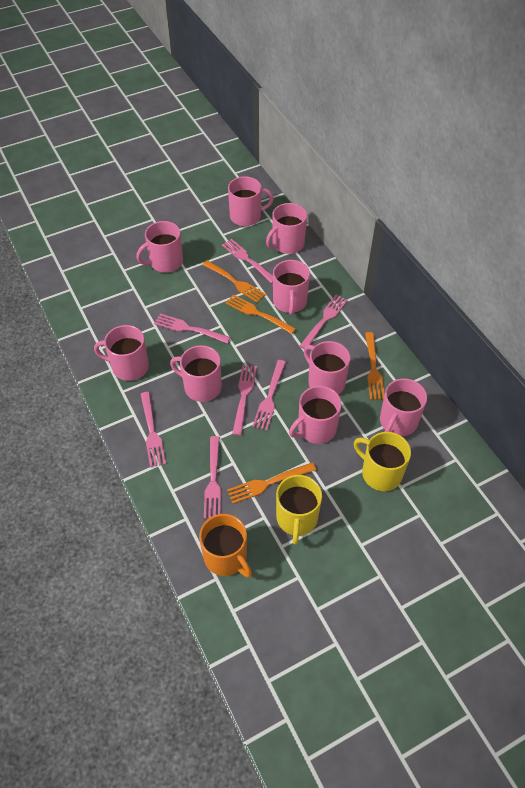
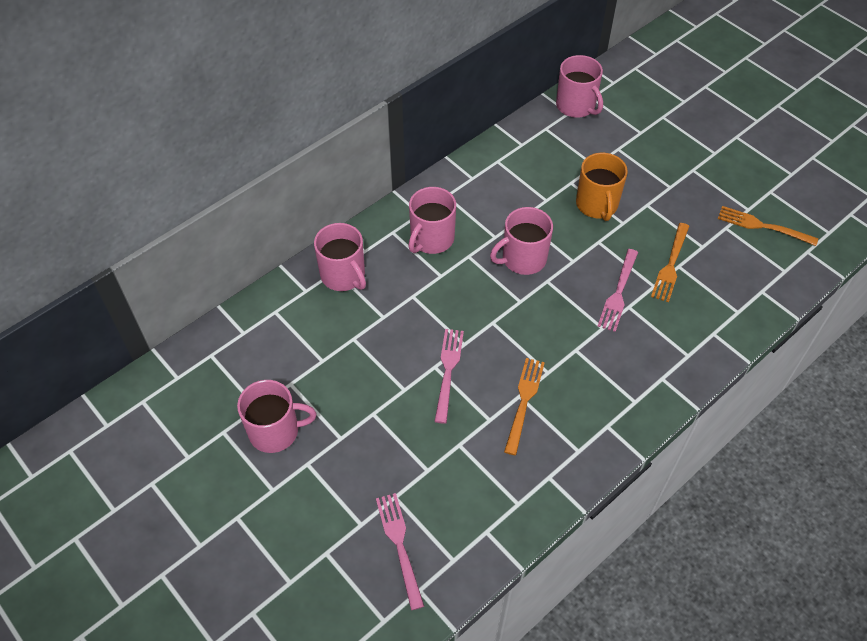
orange fork: [202,260,266,303] [225,294,296,334] [227,462,316,504] [365,332,385,400] = 4 -> [504,358,545,455] [651,223,689,302] [718,206,818,246] = 3
pink fork: [141,392,166,467] [154,313,231,344] [204,436,221,519] [222,239,273,284] [232,365,257,436] [252,360,286,430] [300,295,348,349] = 7 -> [376,493,424,610] [434,329,464,424] [598,249,638,332] = 3
pink mug: [94,325,149,381] [136,221,183,273] [170,345,222,402] [228,176,274,226] [266,203,307,254] [273,260,310,315] [289,386,342,444] [304,341,350,395] [380,379,427,436] = 9 -> [237,380,316,453] [314,223,366,291] [408,187,456,254] [490,207,553,275] [556,55,603,118] = 5
yellow mug: [276,475,322,545] [354,432,411,491] = 2 -> none = 0

